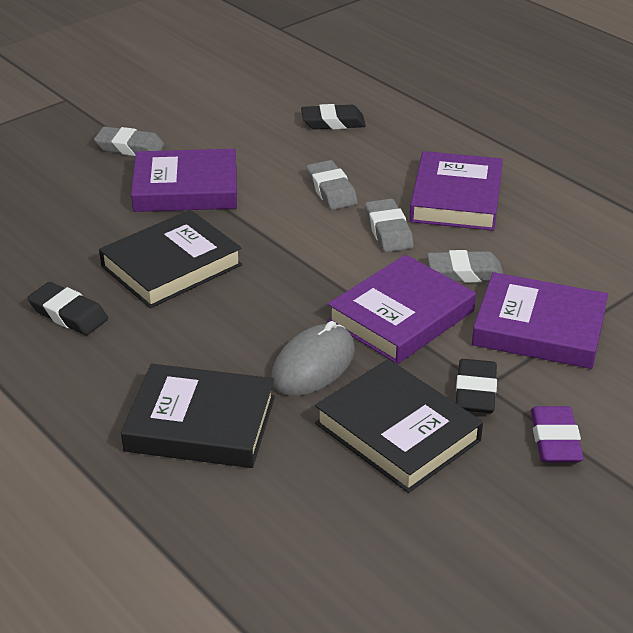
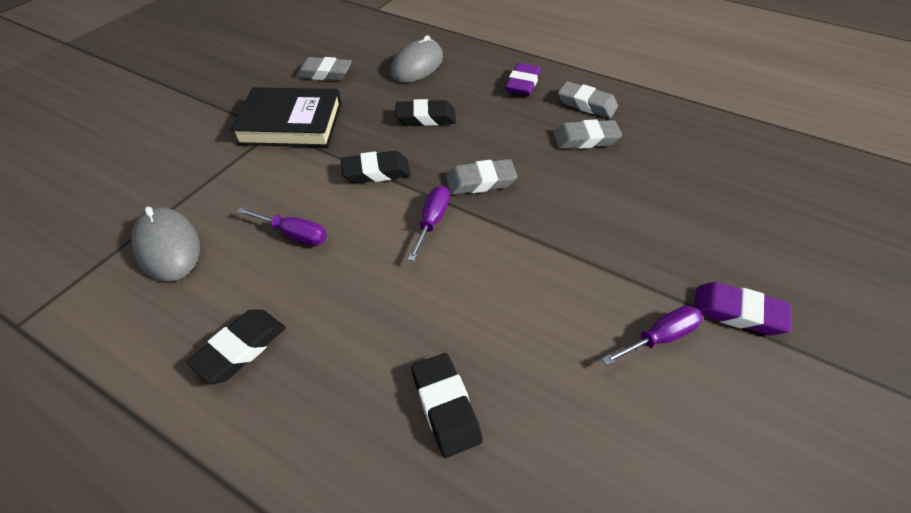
black book: [99,210,242,308] [121,364,275,468] [315,359,483,493] = 3 -> [231,87,342,147] = 1
black eraser: [27,282,108,335] [301,104,366,130] [456,359,497,413] = 3 -> [186,309,285,384] [341,151,411,183] [395,99,456,126] [411,353,483,458] = 4
grey mouse: [271,321,355,396] = 1 -> [131,206,200,282] [390,35,443,83] = 2
purple book: [131,149,237,212] [328,255,476,364] [409,151,503,231] [472,272,608,369] = 4 -> none = 0
purple eraser: [531,406,584,463] = 1 -> [505,63,541,96] [694,282,791,335] = 2
purple screwdriver: none = 0 -> [237,208,327,245] [408,186,450,261] [602,305,703,365] = 3

